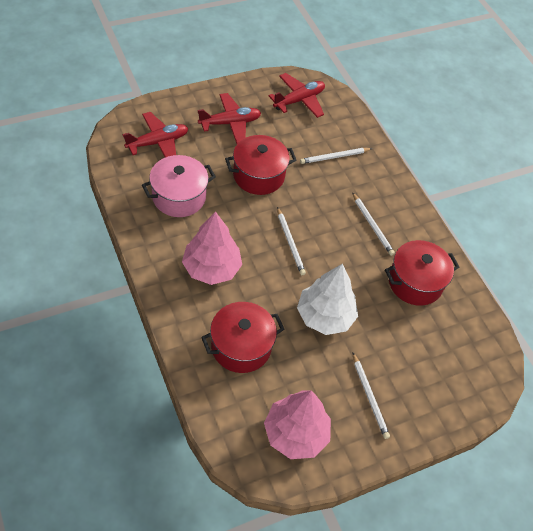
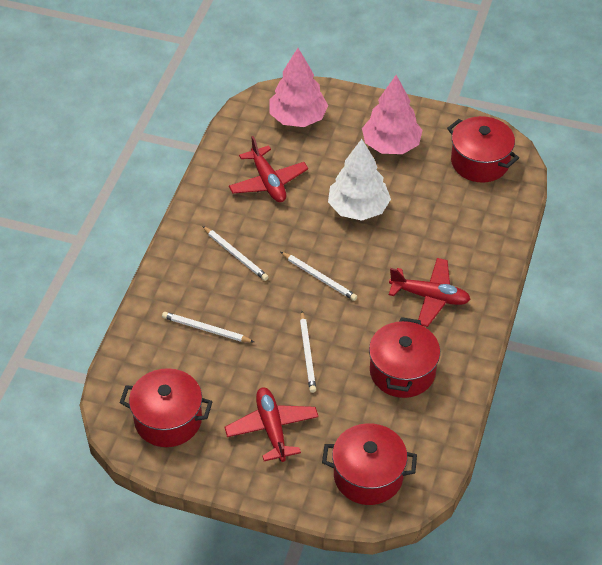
pink pot: [142,155,216,217] = 1 -> none = 0
red pot: [201,302,284,373] [225,135,297,195] [385,240,459,306] = 3 -> [120,368,213,447] [322,423,417,505] [369,317,440,398] [447,116,519,183] = 4

